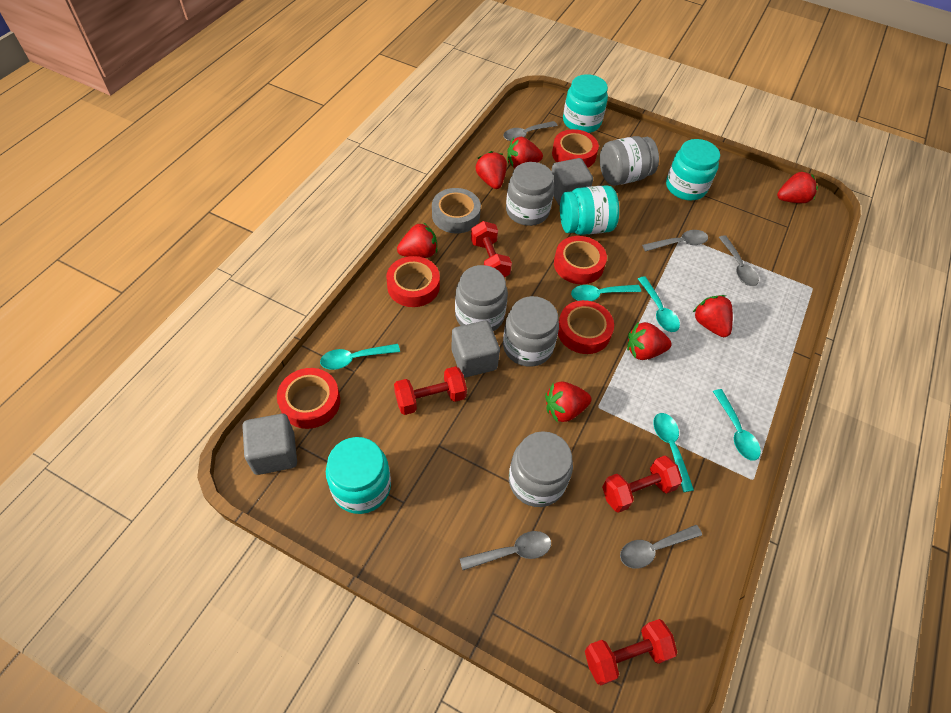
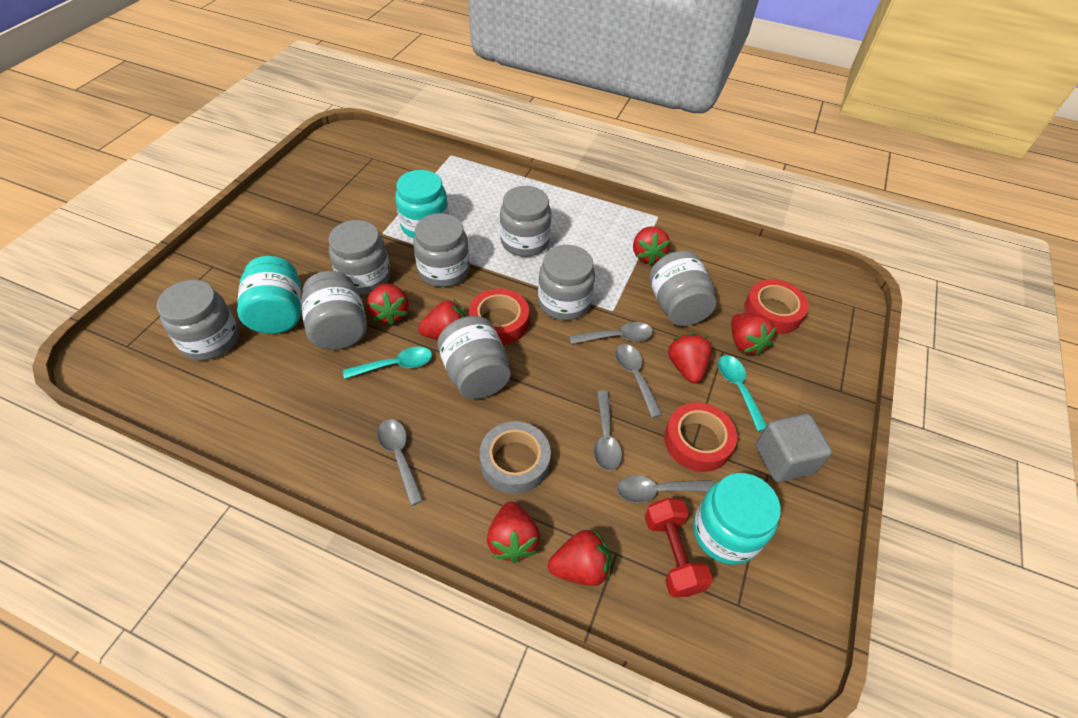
grey cube: [242,414,297,475] [451,321,500,378] [551,158,593,206] = 3 -> [756,414,832,482] = 1
grey jar: [455,265,508,331] [503,296,559,367] [506,162,554,226] [509,431,573,507] [600,136,659,186] = 5 -> [157,280,239,360] [301,271,367,350] [329,220,390,295] [413,213,470,287] [437,316,511,399] [500,186,551,257] [538,245,595,320] [649,251,716,326] = 8
red dumbbell: [394,366,467,415] [471,221,512,278] [585,619,677,686] [602,456,682,513] = 4 -> [645,498,713,597] = 1
red tape: [277,368,340,429] [386,256,440,307] [552,129,599,168] [554,236,607,284] [558,300,614,354] = 5 -> [469,288,529,345] [664,403,737,472] [744,279,809,334] = 3
turquoise jar: [326,437,391,514] [560,185,619,235] [563,74,608,133] [666,139,720,200] = 4 -> [237,256,301,334] [395,170,449,238] [693,473,781,565] = 3
turquoise spoon: [320,344,400,370] [571,285,641,301] [638,276,680,332] [653,413,694,492] [713,389,761,460] = 5 -> [343,347,432,379] [718,355,767,431] = 2

